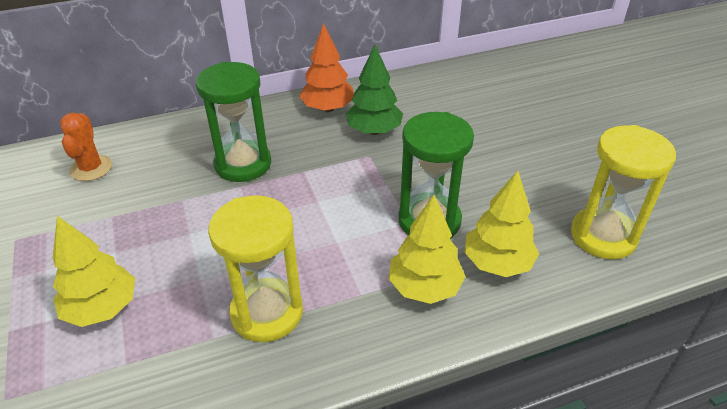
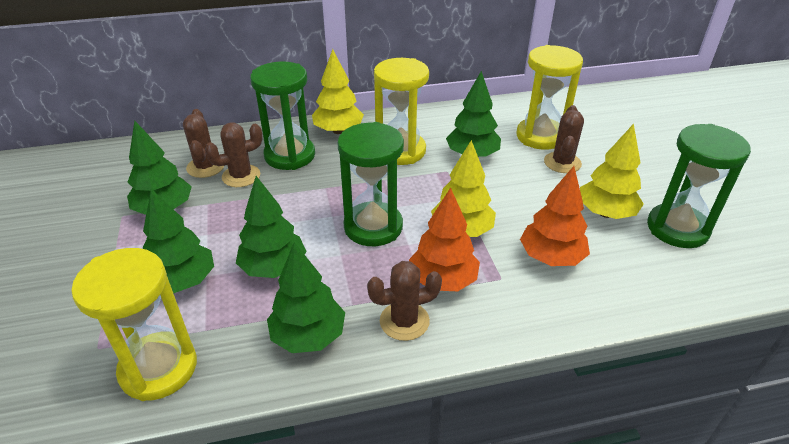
brown cactus: none = 0 -> [183,109,224,178] [205,122,263,187] [367,261,442,341] [544,105,584,173] = 4
green hourglass: [196,62,271,182] [398,112,474,239] = 2 -> [250,61,315,170] [338,122,404,246] [647,124,751,248] = 3
green tree: [346,45,403,135] = 1 -> [127,120,192,215] [143,189,214,293] [236,176,307,278] [267,242,345,353] [446,71,501,156] = 5
orange cactus: [60,113,112,181] = 1 -> none = 0
orange tree: [299,23,354,112] = 1 -> [409,187,480,291] [520,166,590,266] = 2
yellow hourglass: [208,195,303,342] [571,125,676,260] = 2 -> [71,248,197,401] [374,58,429,165] [516,45,583,150] = 3

